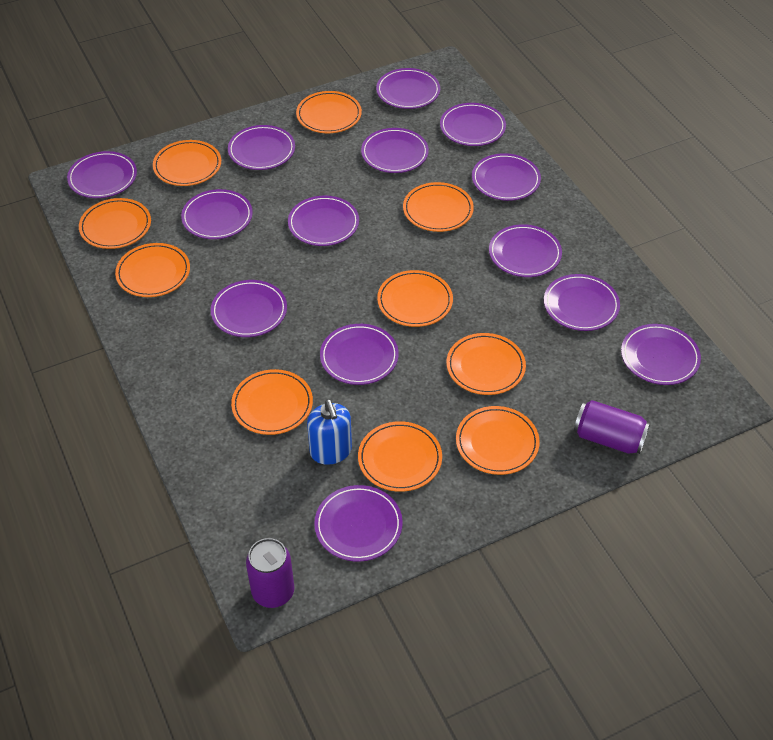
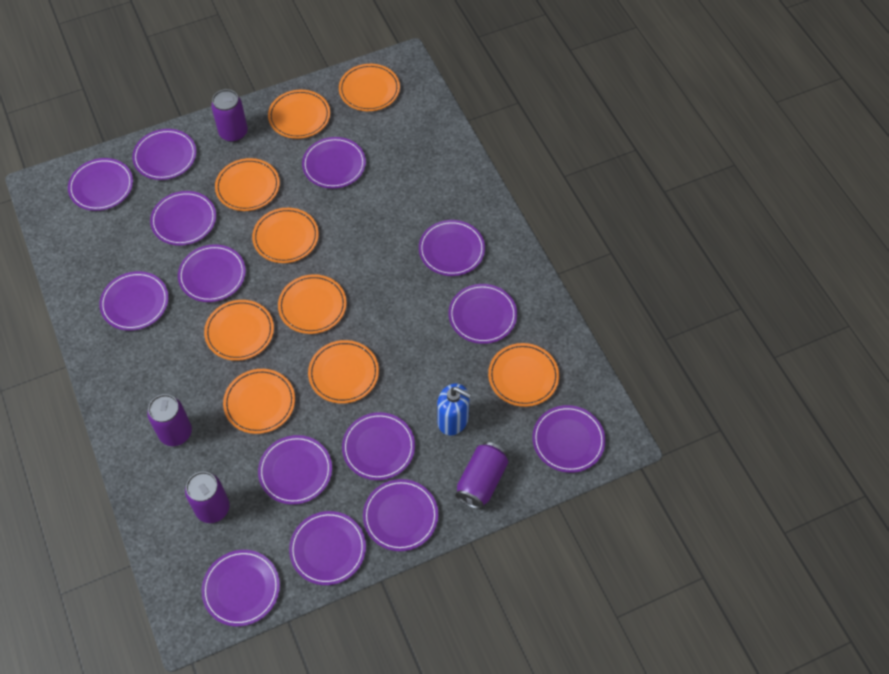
orange plate: [79,198,151,249] [115,243,190,297] [153,140,221,186] [231,369,313,435] [296,91,362,133] [358,421,442,492] [377,270,453,327] [403,182,474,232] [447,333,526,395] [456,406,540,475] = 10 -> [204,300,274,361] [215,158,280,211] [223,369,295,434] [252,208,319,263] [268,90,330,139] [278,274,347,334] [308,340,379,404] [339,64,400,111] [488,343,559,407] = 9
purple can: [246,538,294,608] [574,400,650,454] = 2 -> [147,394,192,446] [185,472,230,523] [211,89,248,142] [455,442,508,509] = 4

